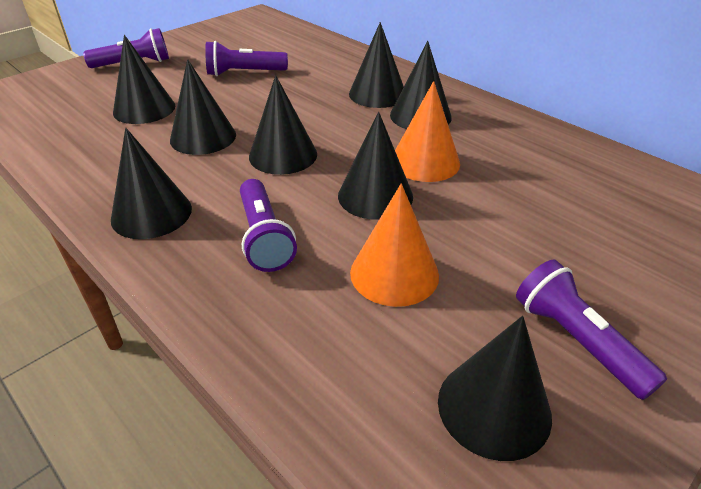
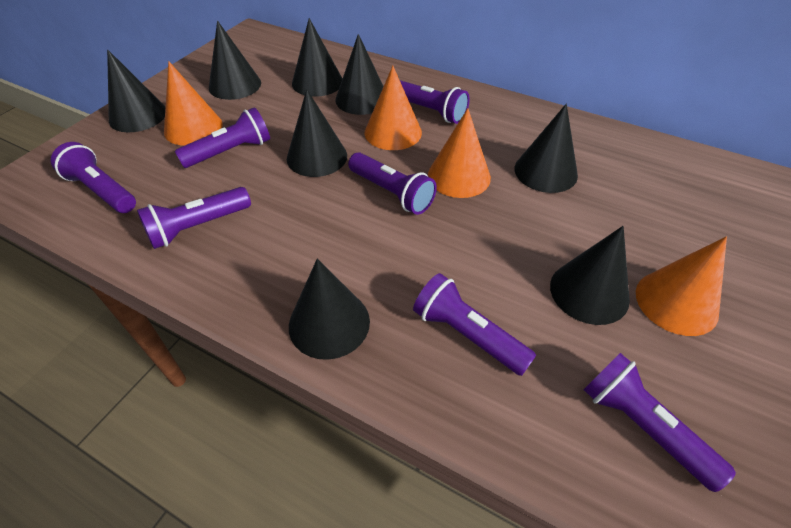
orange cone: [350,183,439,307] [395,81,460,182] = 2 -> [164,61,223,146] [365,66,422,150] [428,108,491,198] [636,236,727,336] = 4
purple flashlight: [83,28,169,68] [205,41,288,76] [240,179,297,272] [516,259,667,400] = 4 -> [51,142,136,213] [137,187,251,249] [175,107,270,168] [348,152,437,215] [400,80,469,124] [413,273,536,376] [584,353,736,492] = 7

